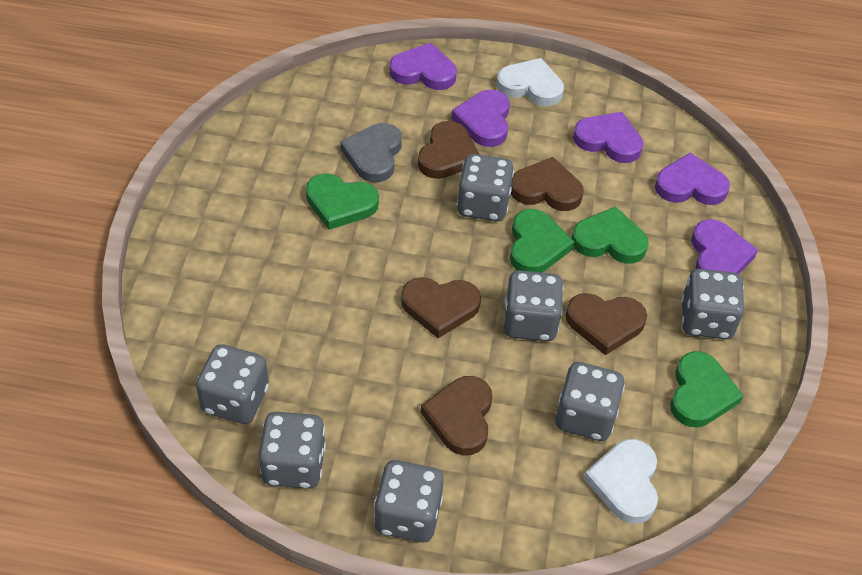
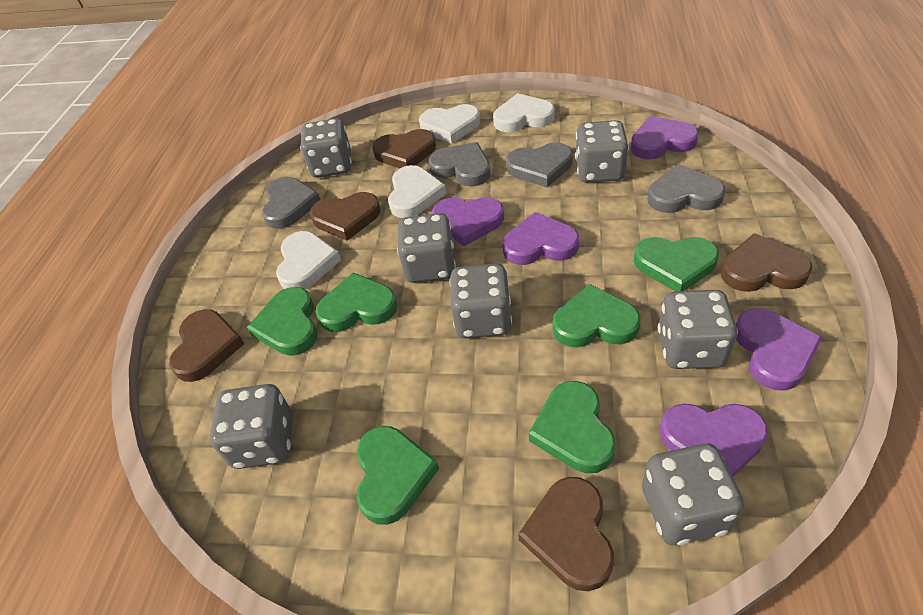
green heart: [306,174,379,230] [510,209,574,273] [571,206,649,264] [670,351,743,427] = 4 -> [247,287,318,356] [315,273,397,332] [356,426,439,525] [529,381,616,473] [552,284,641,347] [634,237,719,291] = 6
grey heart: [340,123,402,182] = 1 -> [262,177,320,229] [429,142,491,187] [506,142,573,188] [647,164,725,213] = 4
white heart: [496,58,564,106] [584,439,658,524] = 2 -> [276,231,341,290] [388,165,447,218] [419,104,480,144] [493,93,555,132] = 4

